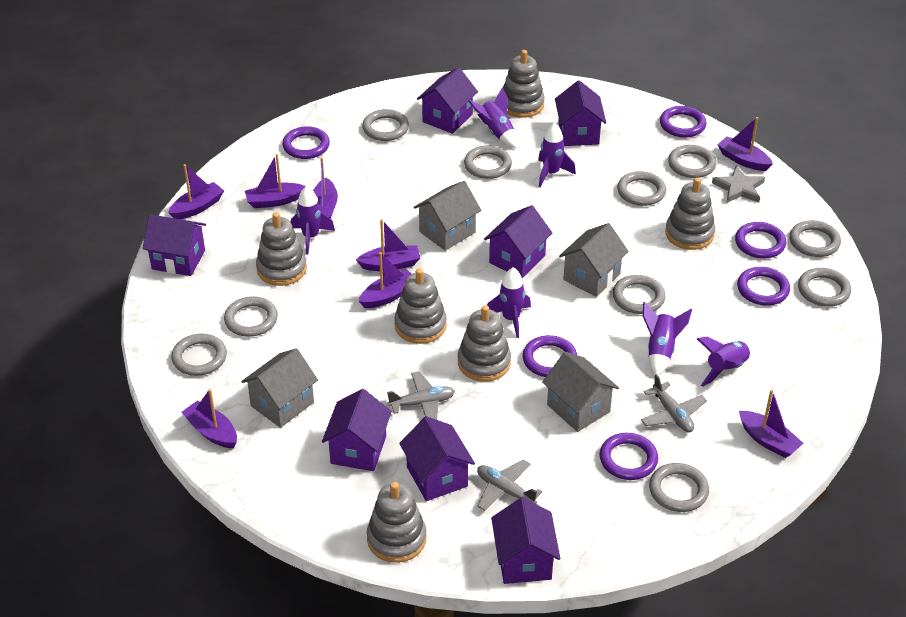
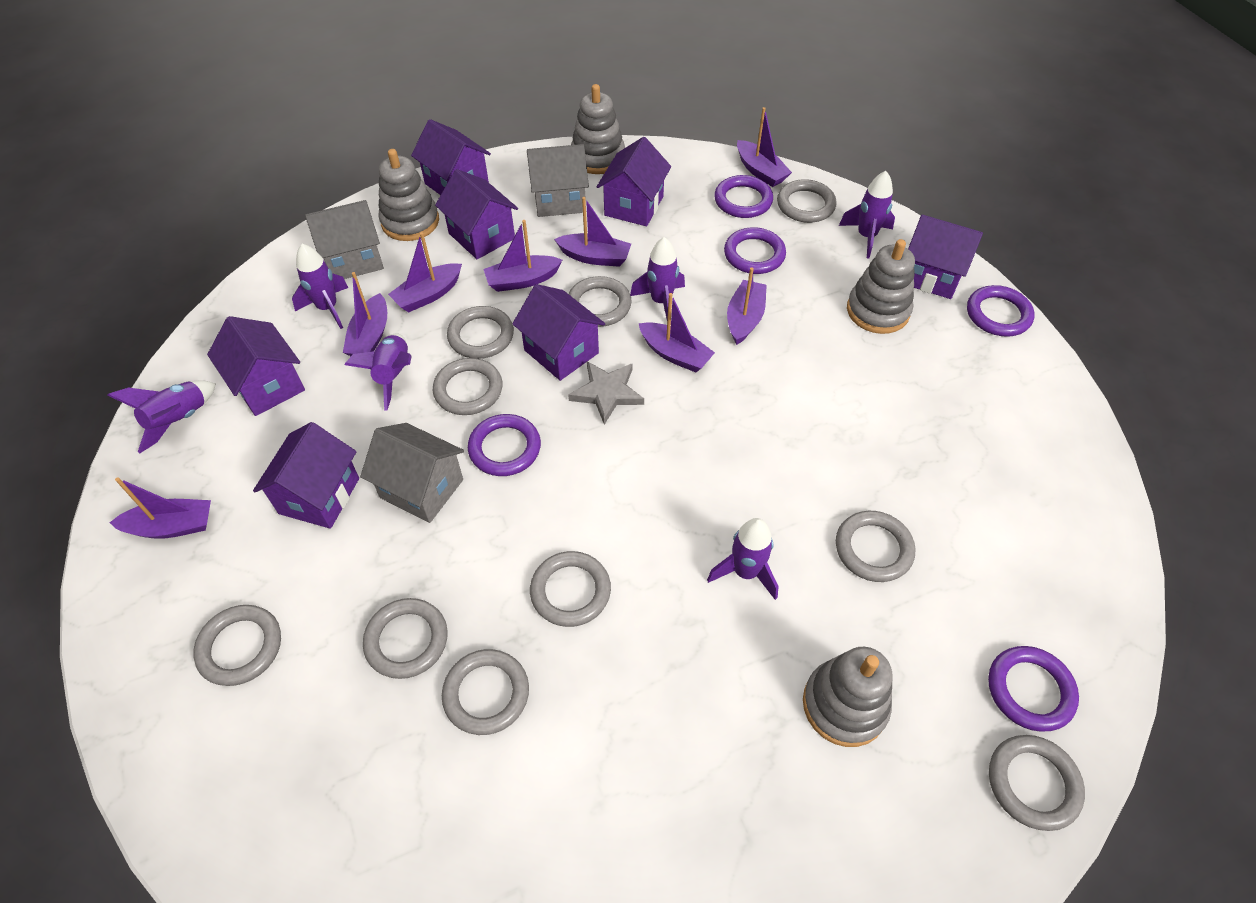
grey house: [241,348,318,428] [414,181,481,251] [542,352,619,432] [559,223,629,297] = 4 -> [305,200,384,279] [360,423,464,523] [527,144,589,217] = 3
grey plane: [387,371,455,420] [477,459,542,511] [641,374,707,432] = 3 -> none = 0
grey stacking toy: [256,212,307,286] [367,482,426,563] [394,268,447,344] [458,305,511,382] [503,50,545,118] [665,177,715,250] = 6 -> [378,149,439,241] [571,84,625,174] [803,647,892,747] [847,239,915,334] = 4
purple ring: [282,126,330,159] [523,335,577,377] [599,433,658,480] [660,106,707,137] [735,222,786,259] [737,267,790,306] = 6 -> [468,414,541,476] [715,175,773,218] [724,227,786,274] [967,285,1034,337] [988,646,1079,732] = 5

